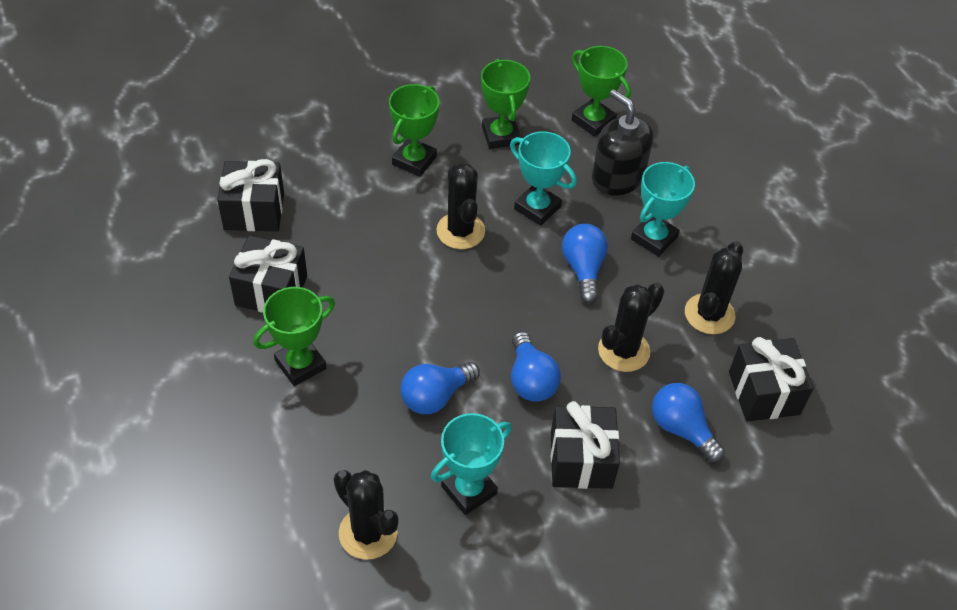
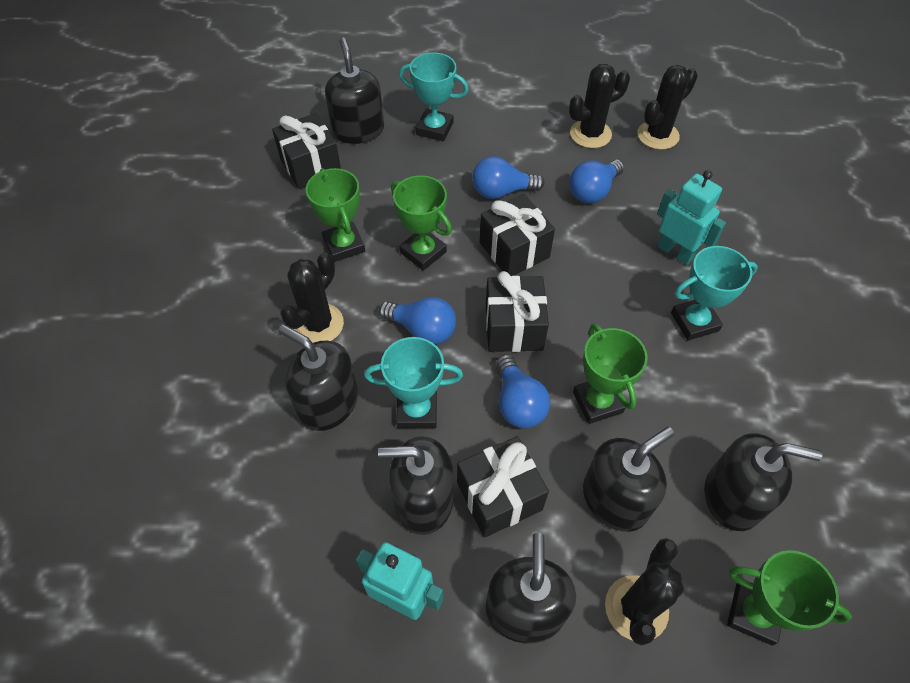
black soap dispenser: [592,89,653,196] = 1 -> [279,325,358,431] [325,38,384,144] [378,436,454,535] [486,533,576,643] [583,427,674,532] [705,433,823,531] = 6
turquoise robot: none = 0 -> [356,542,443,620] [657,170,726,265] = 2

